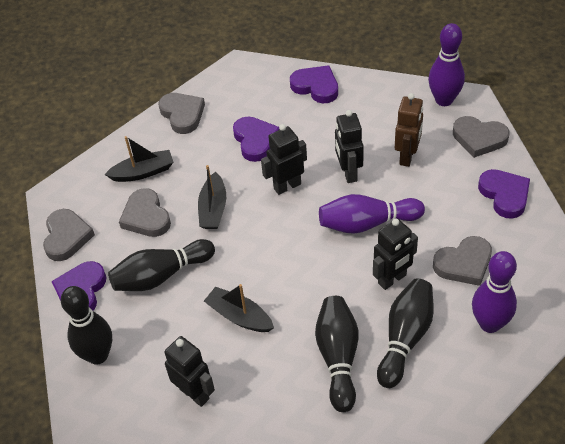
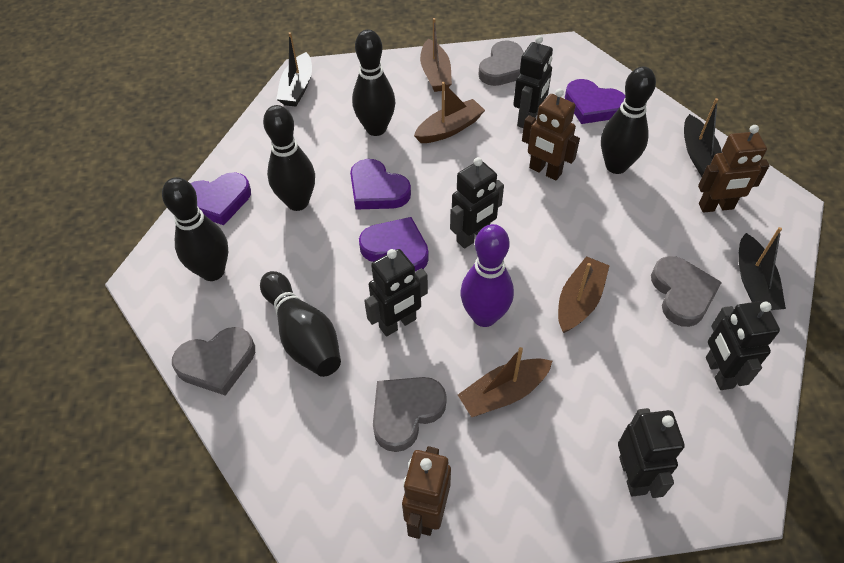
black bowling pin: [61,286,112,365] [108,239,215,291] [315,296,358,412] [377,278,434,388] = 4 -> [162,177,228,281] [260,271,341,377] [263,105,315,211] [352,29,395,136] [601,67,656,174] = 5
black robot: [165,336,215,407] [261,124,307,195] [335,110,364,183] [373,218,418,290] = 4 -> [364,249,428,336] [450,157,504,249] [513,36,553,128] [618,408,685,498] [706,301,780,390] = 5
brown boat: none = 0 -> [414,82,485,143] [420,18,452,92] [458,347,552,417] [558,256,609,333] = 4
brown robot: [395,93,423,167] = 1 -> [402,446,451,539] [522,89,580,181] [698,125,770,213] = 3
grey heart: [43,209,95,261] [119,188,171,237] [158,93,205,134] [433,236,492,286] [453,116,509,158] = 5 -> [172,327,255,396] [373,377,447,452] [478,40,524,86] [651,256,722,327] = 4
purple bowling pin: [319,194,425,234] [428,23,465,106] [472,251,517,333] = 3 -> [460,224,514,327] = 1

